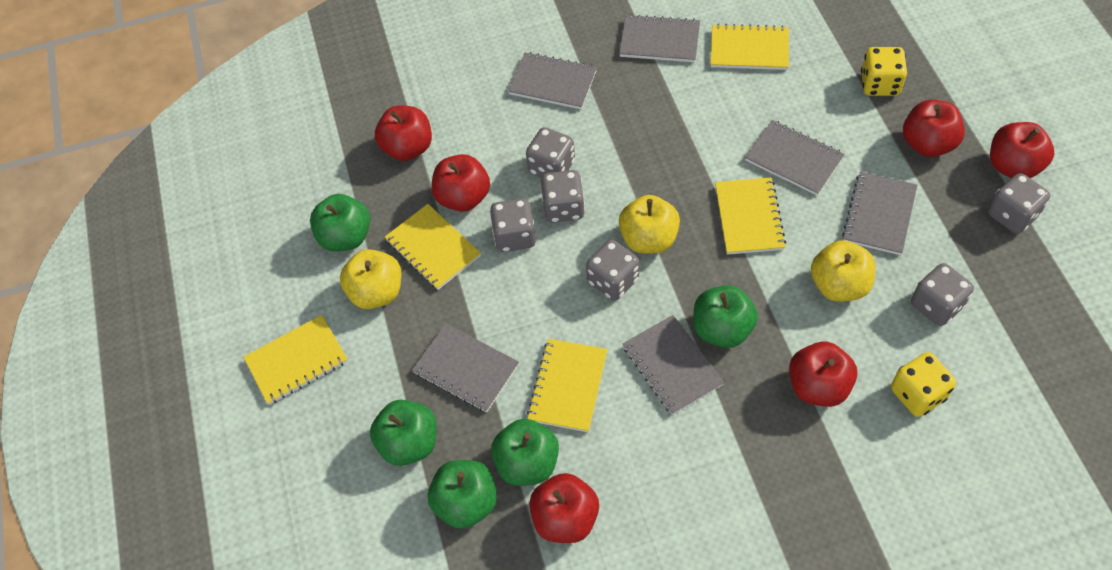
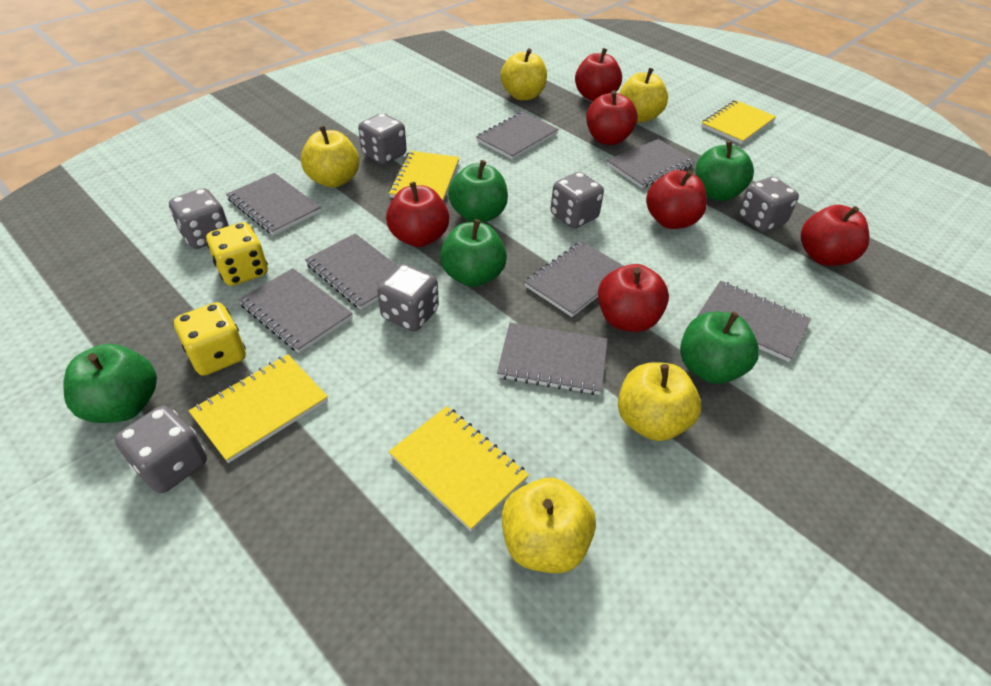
grey notebook: [412,323,519,412] [508,52,597,109] [619,14,700,62] [623,315,724,415] [745,120,845,195] [842,172,917,255] = 6 -> [226,173,321,235] [238,268,353,353] [305,233,397,310] [476,112,559,159] [497,323,608,395] [524,241,624,317] [607,139,695,188] [697,281,811,362] = 8
yellow apple: [340,249,401,309] [619,195,680,254] [811,240,876,302] = 3 -> [301,126,359,188] [501,48,547,101] [502,478,596,573] [618,362,701,441] [619,68,668,123] = 5
yellow notebook: [243,315,348,405] [385,204,481,290] [527,339,607,432] [711,24,789,70] [715,177,786,255] = 5 -> [189,354,328,463] [389,151,459,201] [389,406,529,531] [701,100,776,144] = 4

